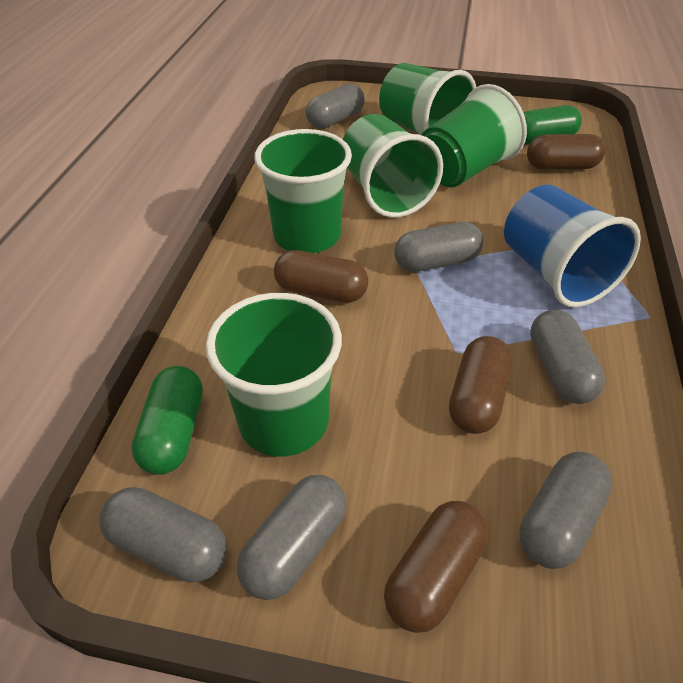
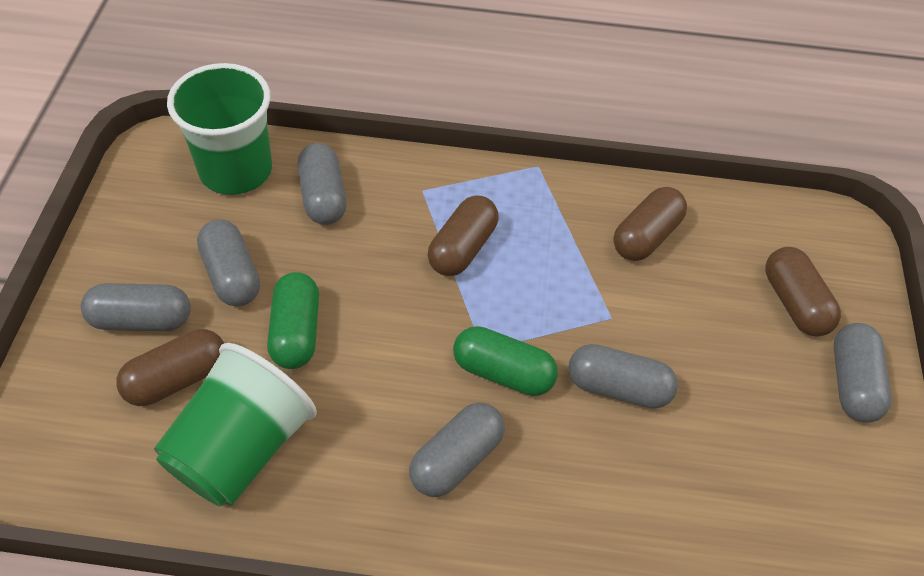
blue cup: [504,185,641,308] = 1 -> none = 0
green cup: [206,293,342,456] [254,129,352,253] [343,114,443,218] [379,63,476,135] [422,84,527,187] = 5 -> [154,343,317,506] [167,63,272,195] = 2

